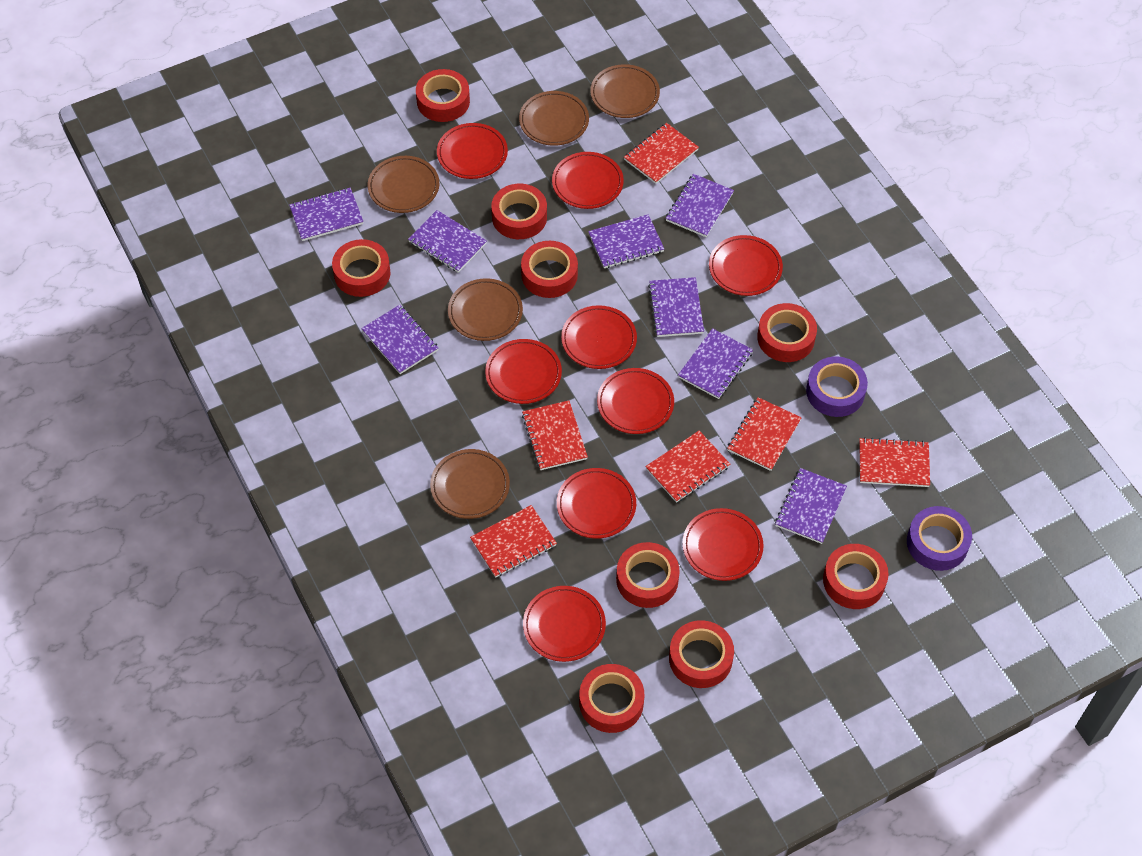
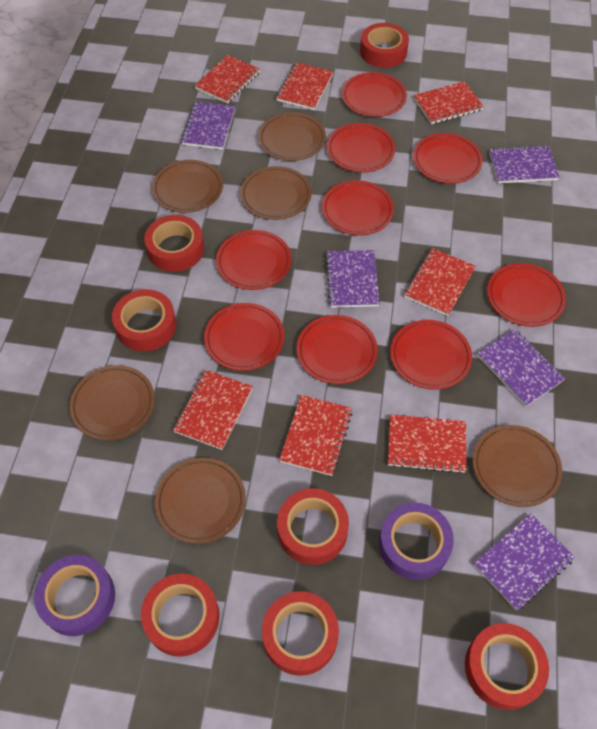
brown plate: [368,156,439,213] [430,449,510,519] [448,278,523,341] [519,91,589,146] [590,64,660,118] = 5 -> [70,365,155,440] [152,160,223,213] [155,458,246,544] [240,166,312,220] [258,112,326,161] [473,425,562,507] = 6
purple notebook: [289,188,363,241] [361,305,438,374] [408,210,487,273] [588,215,664,268] [648,277,704,337] [666,174,734,237] [678,328,753,399] [775,468,847,544] = 8 -> [181,102,235,150] [325,250,380,308] [474,513,575,611] [477,329,565,406] [489,145,560,183] = 5
red notebook: [470,505,557,578] [522,400,588,470] [624,123,699,184] [645,431,730,503] [727,397,802,471] [859,437,930,487] = 6 -> [173,370,253,450] [195,55,260,104] [276,62,334,110] [279,395,353,476] [388,415,466,473] [404,248,476,316] [414,81,484,124] = 7
red tape: [332,239,390,297] [416,69,470,122] [491,184,547,239] [521,241,578,298] [579,664,644,733] [616,542,680,608] [669,620,734,688] [757,303,817,362] [823,544,889,609] = 9 -> [112,289,177,352] [141,574,220,656] [144,215,204,272] [262,591,339,676] [277,488,349,565] [360,23,409,68] [465,623,549,710] = 7

